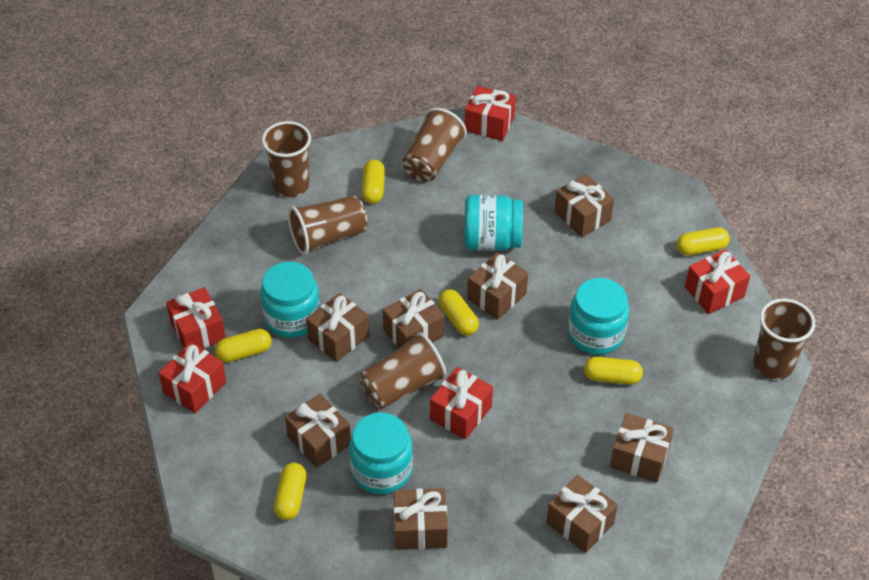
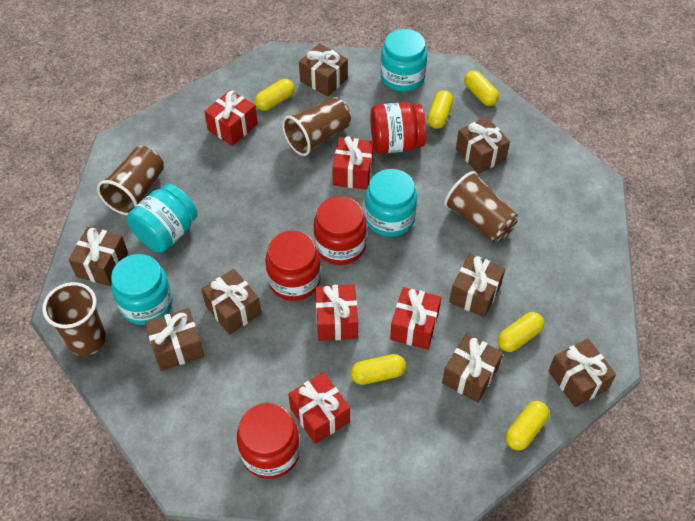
brown cup: [262,121,311,197] [288,195,368,255] [359,332,447,409] [402,108,467,182] [754,298,815,379] = 5 -> [42,282,106,356] [97,146,164,215] [282,97,351,156] [444,171,518,242] = 4
red jar: none = 0 -> [237,403,300,479] [265,231,321,301] [313,196,367,265] [370,102,426,154] = 4

